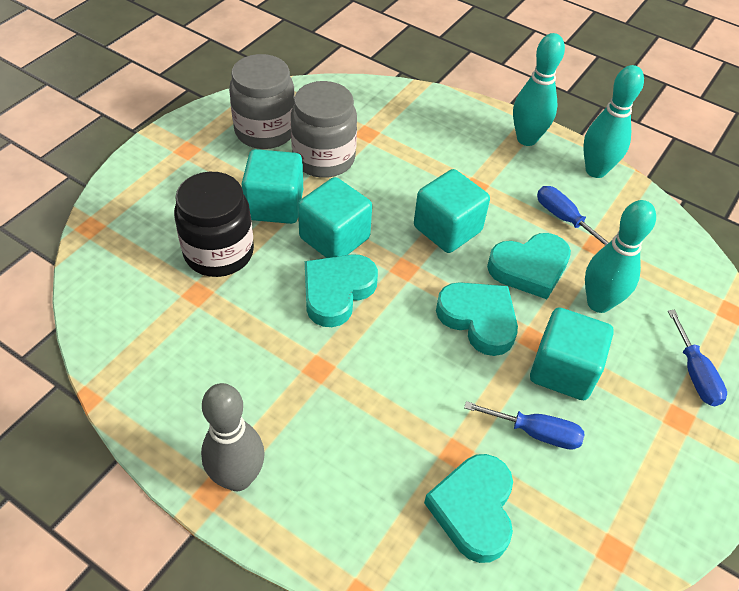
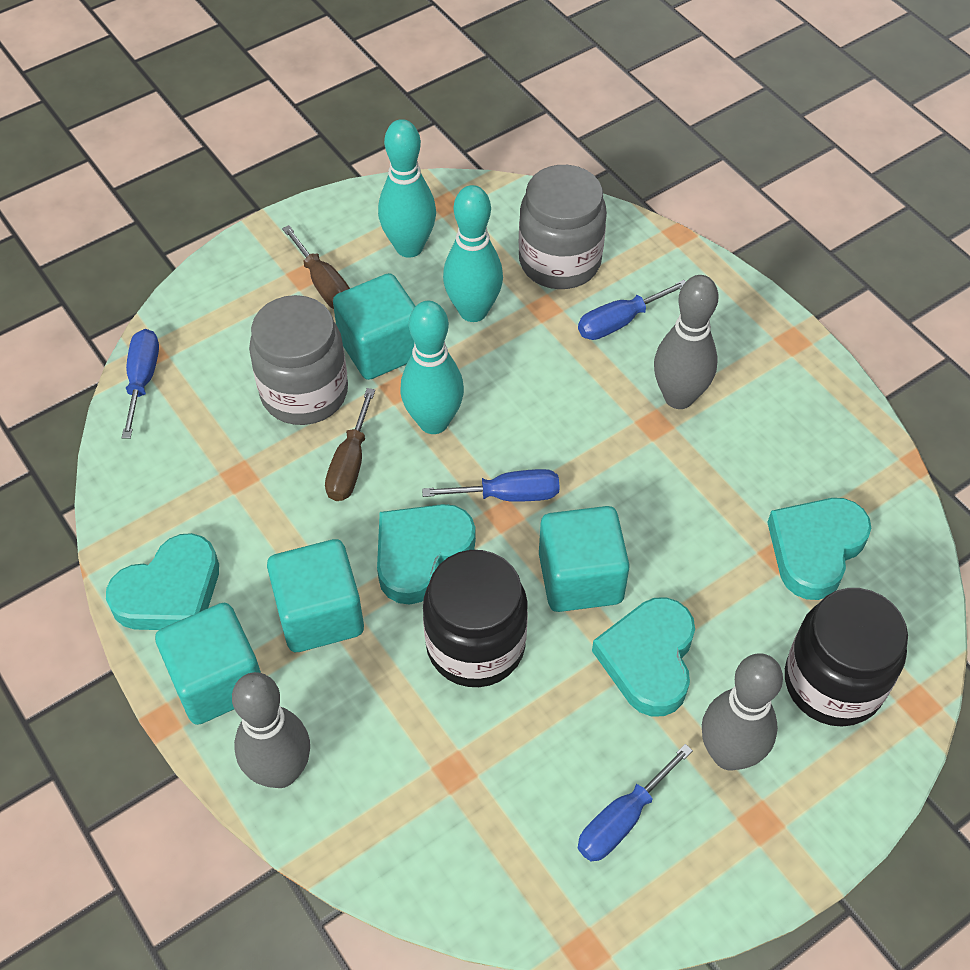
black jar: [174,172,254,277] = 1 -> [423,550,528,687] [785,588,908,727] = 2
blue screwdriver: [464,401,584,450] [537,186,609,246] [668,310,727,406] = 3 -> [122,329,159,439] [422,469,560,502] [578,280,686,340] [578,744,693,861] = 4
brown screwdriver: none = 0 -> [282,225,350,309] [325,388,375,501] = 2
grey bowling pin: [201,383,265,491] = 1 -> [232,672,310,788] [654,275,719,409] [702,654,783,771] = 3

